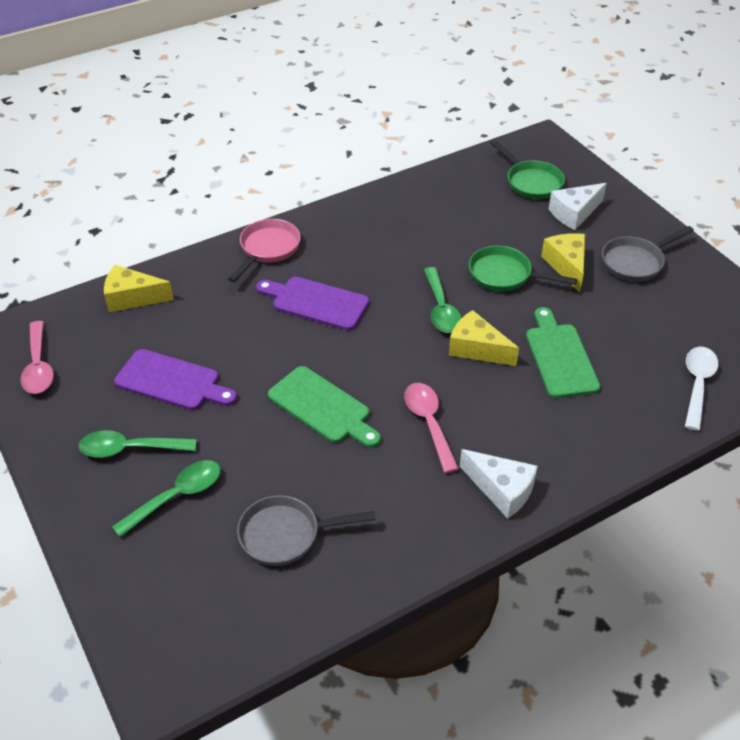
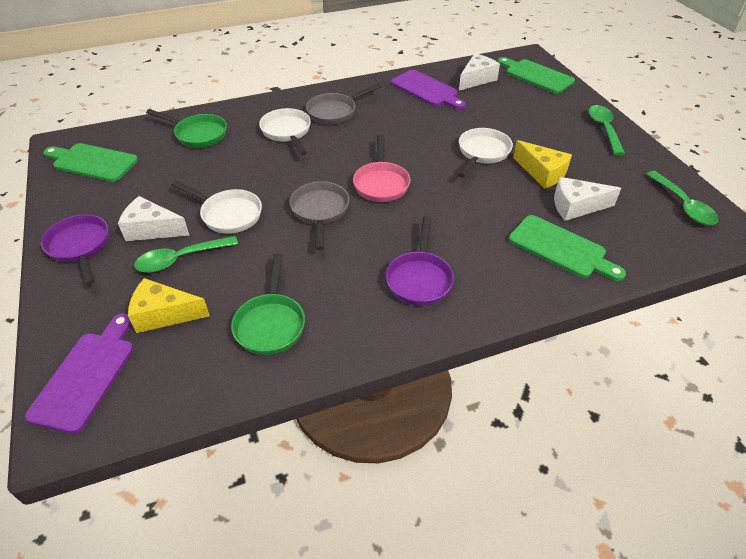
green cutting board: [268,366,381,448] [526,307,600,398] = 2 -> [43,143,138,182] [497,57,575,94] [509,215,626,281] = 3
pink spoon: [20,321,54,394] [404,383,459,473] = 2 -> none = 0
purple pan: none = 0 -> [41,214,109,285] [386,216,454,306] = 2
white cheese: [460,449,538,519] [549,183,607,230] = 2 -> [118,196,190,241] [459,54,500,91] [554,177,621,221] = 3
white pan: none = 0 -> [171,180,262,234] [259,108,311,155] [458,128,513,178] = 3
white spoon: [685,347,719,431] = 1 -> none = 0
yellow cheese: [104,265,174,312] [449,310,519,366] [541,233,585,293] = 3 -> [128,278,210,333] [513,140,572,189] = 2

